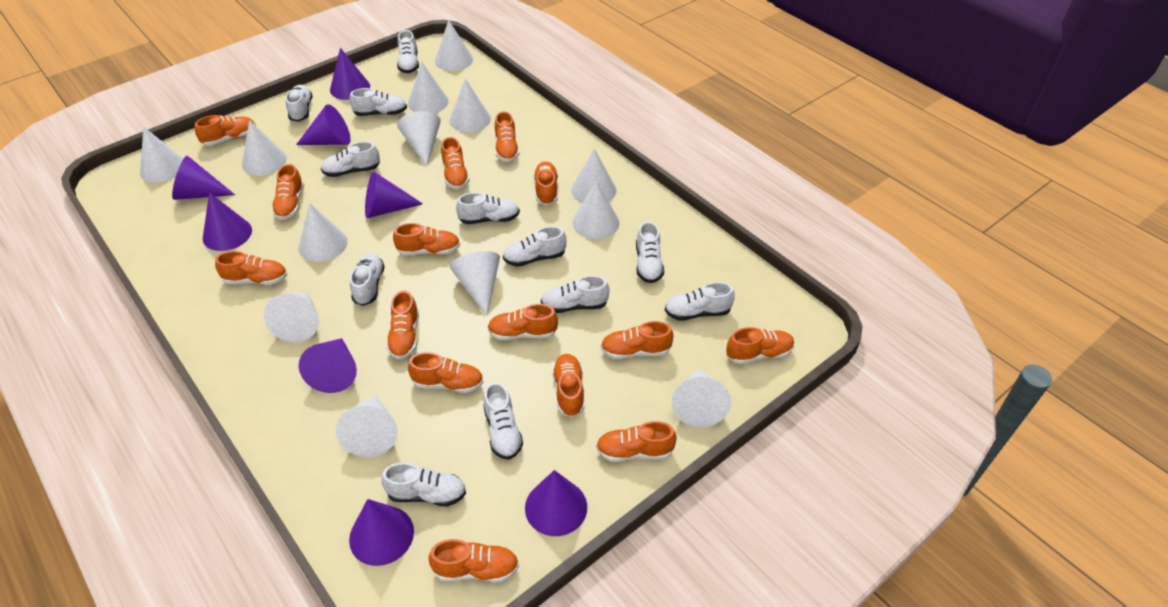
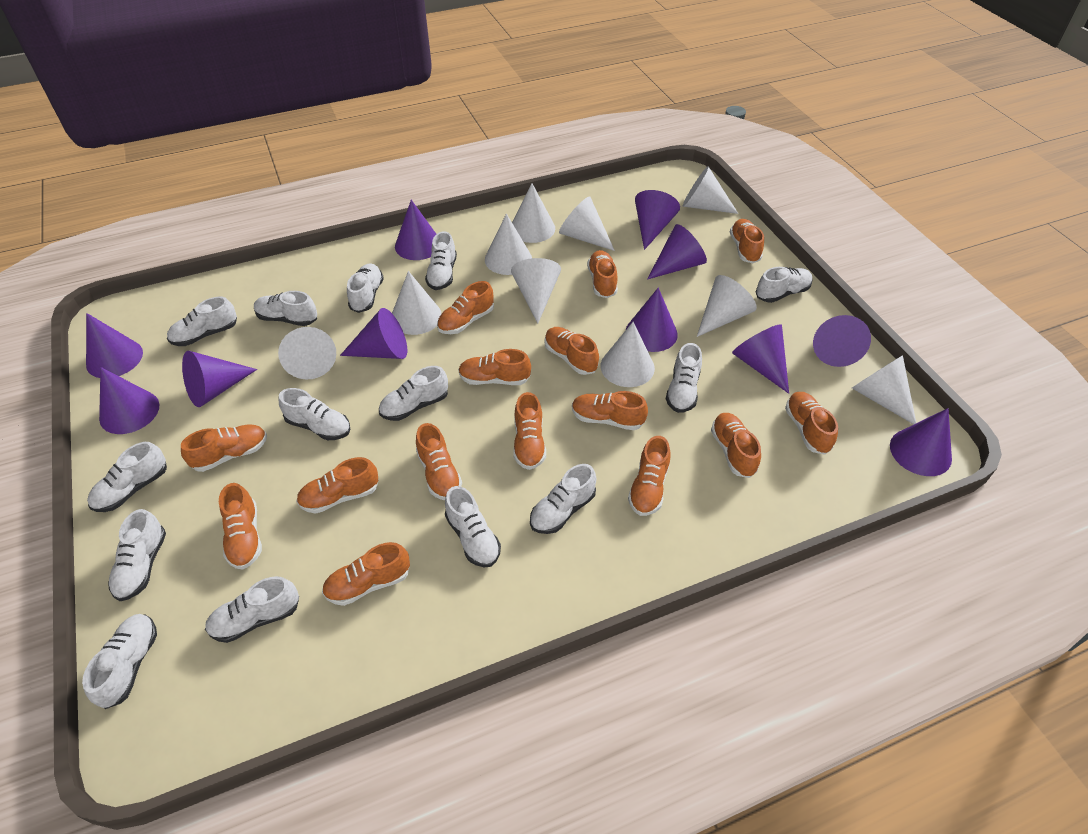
purple cone: [172,156,235,200] [203,192,252,251] [296,104,351,145] [299,338,357,393] [330,48,370,100] [349,499,414,566] [365,171,423,218] [525,470,587,536] = 8 -> [86,313,143,378] [99,367,159,434] [182,351,257,407] [340,308,407,359] [395,200,436,260] [626,288,678,352] [635,190,680,250] [647,224,707,279] [732,324,789,394] [813,315,871,367] [890,408,952,476] = 11
white cone: [140,127,184,183] [242,120,287,176] [264,293,319,342] [298,203,348,262] [336,396,398,457] [397,111,441,167] [408,61,449,113] [435,20,473,71] [449,79,491,132] [450,251,500,316] [571,149,616,203] [573,181,619,239] [672,369,731,427] = 13 -> [278,327,336,380] [392,271,442,335] [485,213,532,275] [511,258,561,323] [512,183,555,243] [559,196,615,251] [601,322,655,387] [683,166,739,214] [697,275,757,337] [852,355,916,424] = 10
white shoe: [285,85,313,122] [321,141,380,177] [349,88,407,116] [350,253,385,306] [381,463,466,507] [397,30,419,73] [456,192,520,224] [483,382,523,460] [503,226,566,267] [541,276,610,313] [636,221,664,283] [665,282,735,321] = 12 -> [82,614,157,709] [87,442,167,512] [108,509,166,601] [167,297,237,346] [205,576,299,643] [254,291,317,326] [279,388,350,440] [347,263,384,313] [379,366,448,421] [425,231,457,290] [445,486,501,567] [530,464,596,534] [666,343,702,413] [756,267,813,303] = 14

